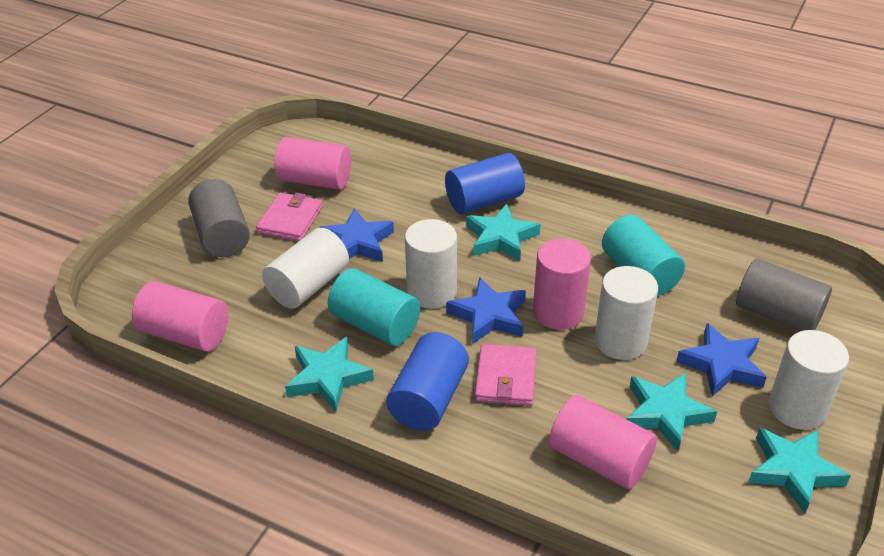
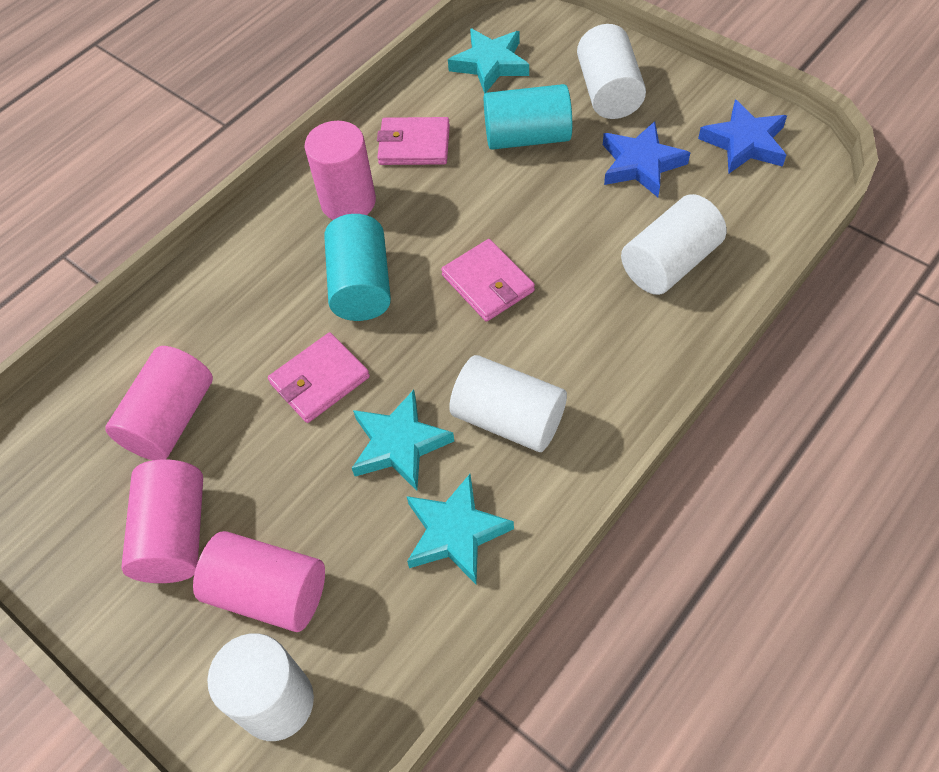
blue cylinder: [386,332,469,431] [445,153,525,214] = 2 -> none = 0
blue star: [319,208,394,262] [446,277,526,344] [676,323,767,397] = 3 -> [603,121,690,197] [698,99,787,174] = 2
grey cylinder: [188,179,250,257] [736,258,832,331] = 2 -> none = 0
pink wallet: [256,193,322,241] [475,344,536,406] = 2 -> [268,332,370,423] [377,117,450,165] [441,239,535,322] = 3
turquoise star: [285,337,374,412] [466,204,541,261] [626,373,717,451] [748,428,851,513] = 4 -> [352,390,454,491] [407,474,514,584] [448,28,529,94] = 3

